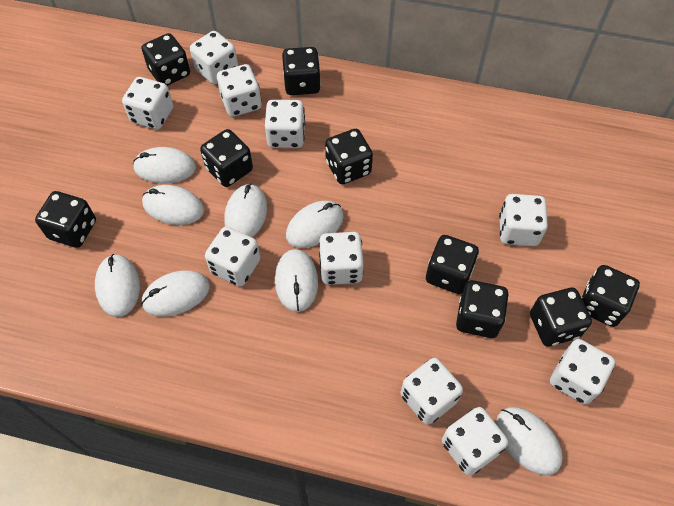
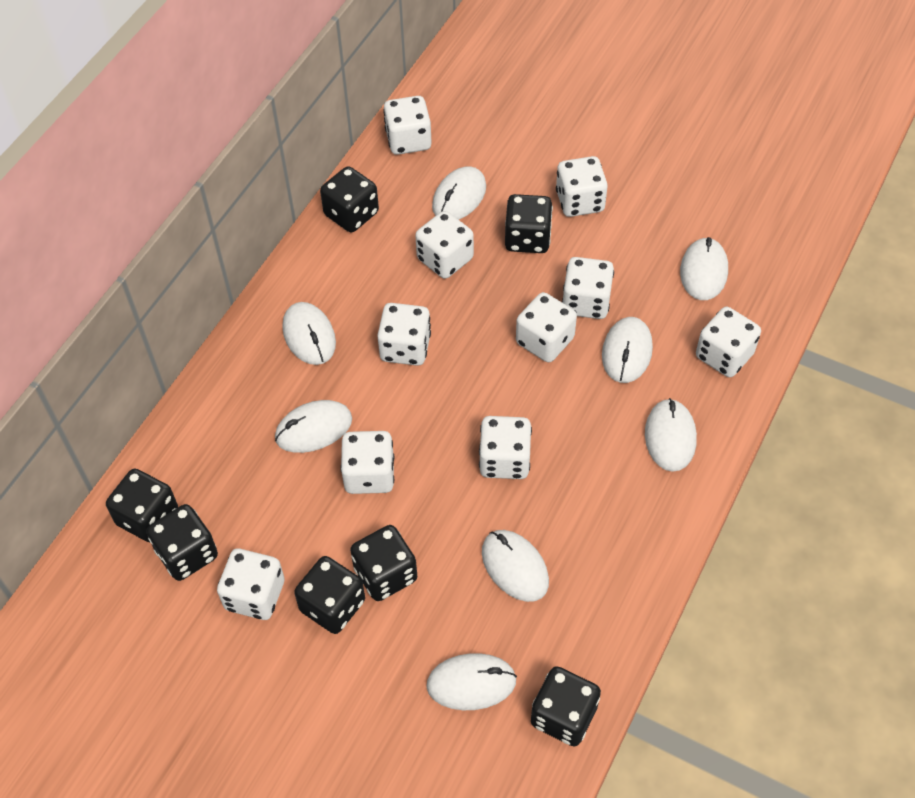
black dice: [35,191,96,248] [142,33,190,86] [200,129,253,187] [282,47,321,95] [325,129,373,184] [426,235,479,294] [456,280,509,338] [530,288,592,346] [581,265,640,327] = 9 -> [106,469,178,542] [147,504,218,581] [294,556,365,634] [320,166,379,233] [350,525,417,601] [505,194,553,253] [531,666,601,746] = 7

